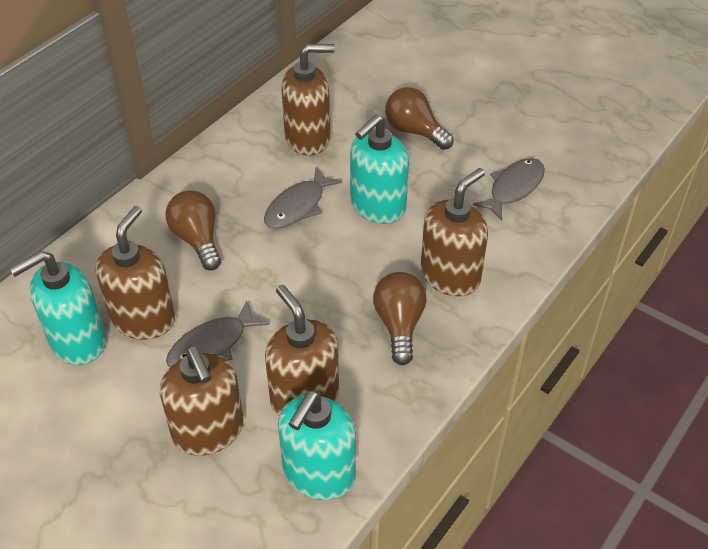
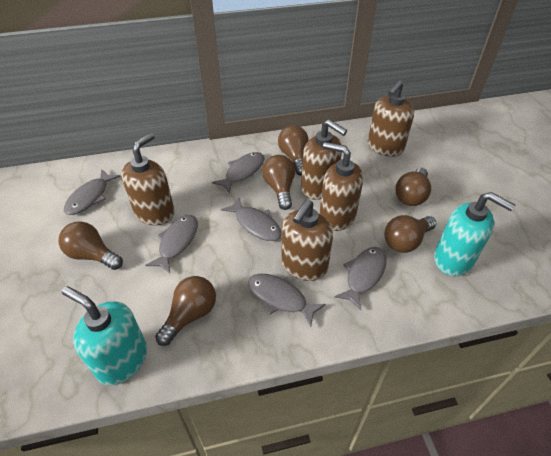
brown light bulb: [166,190,221,270] [373,272,427,365] [385,87,454,150] = 3 -> [58,221,123,270] [155,276,216,346] [262,155,295,210] [278,125,309,176] [384,215,436,253] [395,168,431,206] = 6
grey fish: [166,300,269,367] [264,167,342,229] [473,158,545,221] = 3 -> [64,169,121,215] [145,215,198,273] [212,152,264,193] [221,198,282,241] [248,274,326,327] [334,247,387,310] = 6
turquoise soap dispenser: [9,251,106,365] [278,390,356,500] [350,115,409,224] = 3 -> [62,286,147,385] [434,192,515,276] = 2

